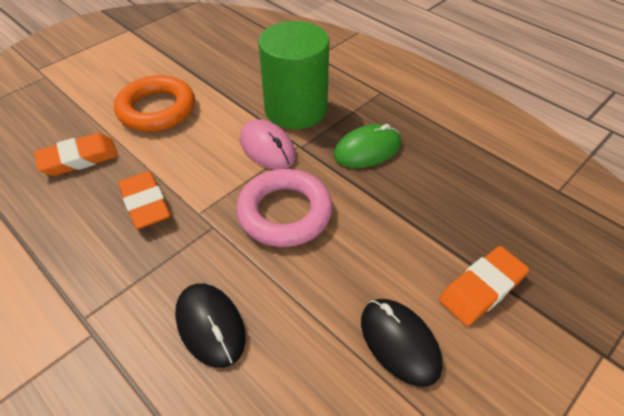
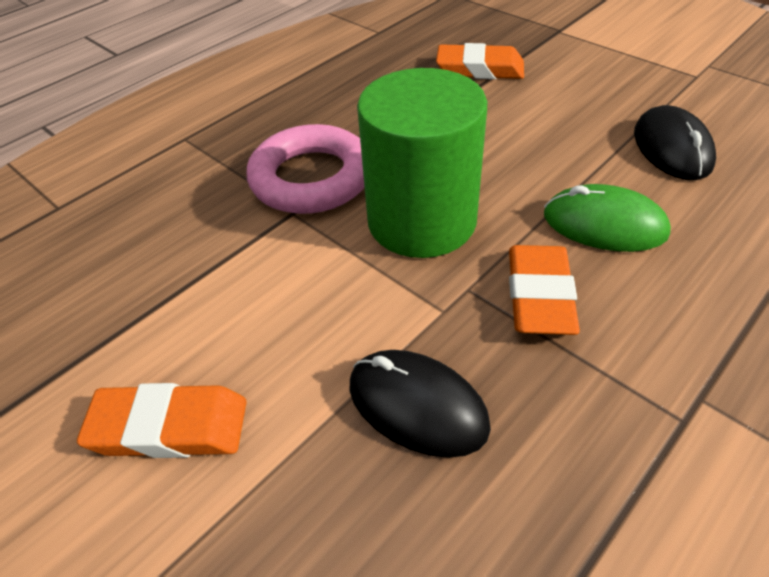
orange ring: [114,75,195,132] = 1 -> none = 0
pink mouse: [240,119,296,170] = 1 -> none = 0

